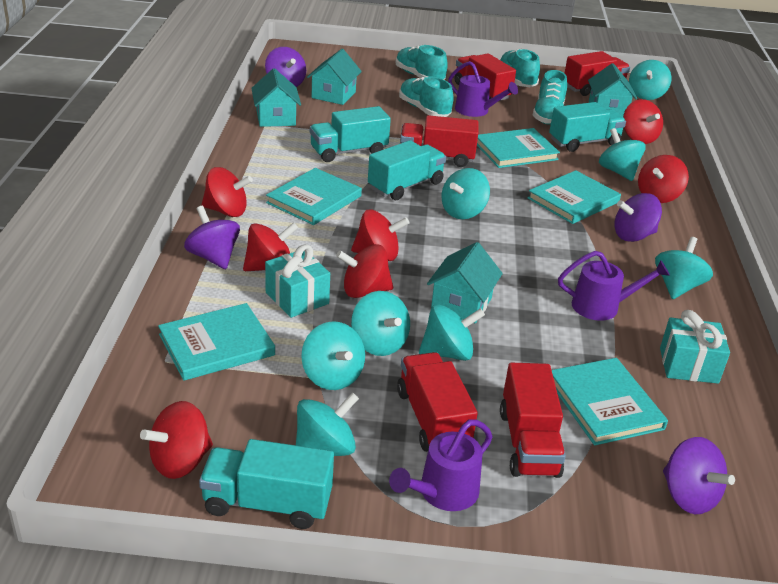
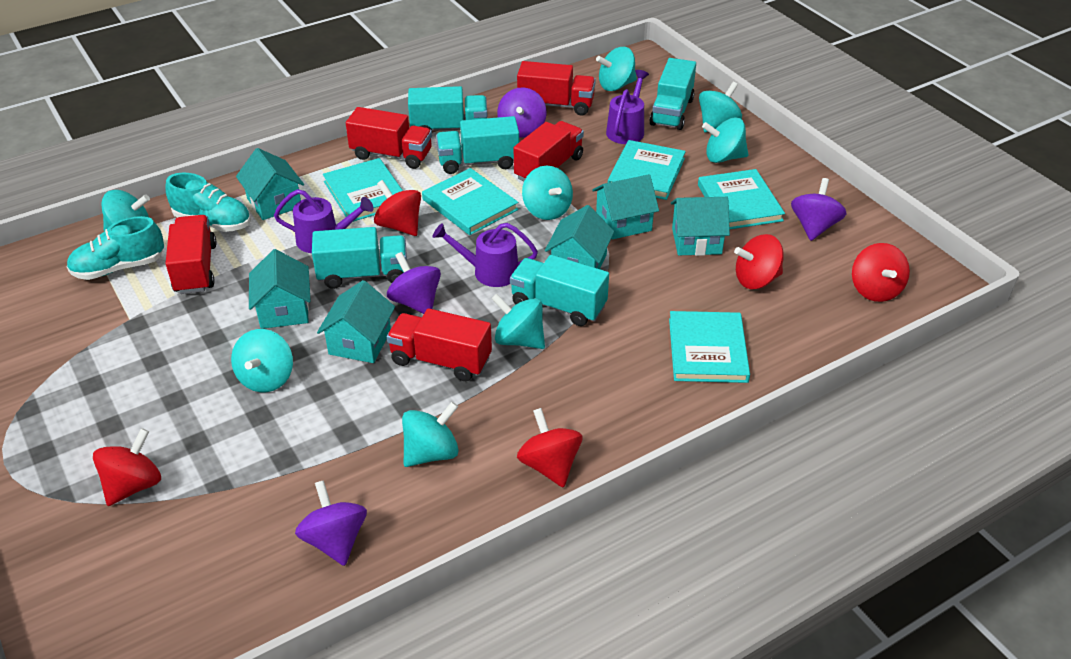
red spinning top: [140,401,213,479] [202,167,253,217] [243,222,298,271] [336,244,393,298] [351,210,409,261] [623,99,663,144] [638,155,689,203] = 7 -> [93,428,161,506] [374,180,421,236] [517,408,582,488] [734,234,784,289] [852,243,910,302] = 5
turquoise gift: [265,244,330,318] [660,310,730,384] = 2 -> none = 0
turquoise house: [251,68,301,127] [307,49,362,105] [427,242,503,324] [588,63,637,117] = 4 -> [236,148,304,220] [249,249,311,329] [317,280,395,363] [545,205,614,269] [592,174,659,240] [671,197,730,256] = 6
turquoise shoe: [395,45,448,80] [399,76,454,117] [500,49,540,87] [533,70,567,125] = 4 -> [66,216,164,280] [165,173,251,232] = 2
turquoise truck: [199,439,334,529] [310,106,391,162] [368,140,446,200] [549,102,626,152] = 4 -> [312,227,407,289] [408,86,487,131] [436,116,519,174] [510,255,609,326] [649,58,696,130] = 5

